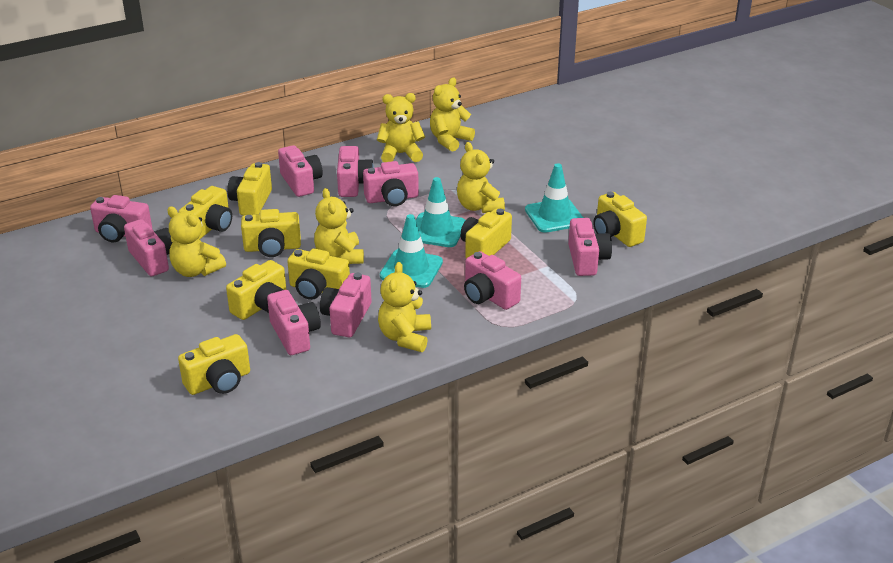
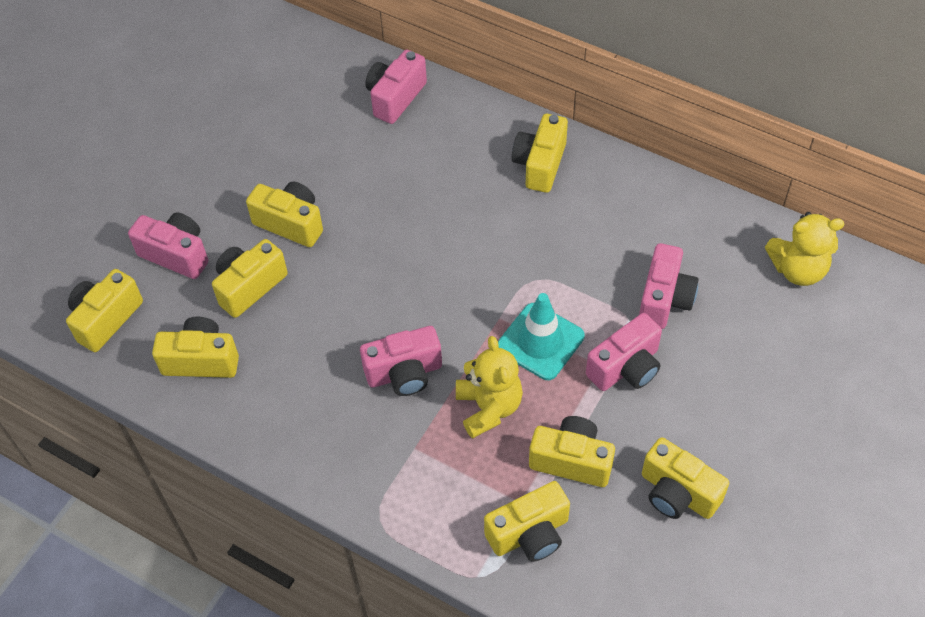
pink camera: [90,195,152,242] [124,219,172,276] [267,290,321,355] [278,145,323,197] [320,273,372,337] [337,146,374,197] [363,161,419,206] [464,251,521,310] [568,218,612,276] = 9 -> [128,212,208,279] [360,326,442,396] [365,50,427,124] [586,313,662,391] [639,243,699,329] = 5
turquoise traffic cone: [380,214,443,288] [416,177,465,247] [525,163,583,233] = 3 -> [498,293,585,380] = 1
yellow teddy bear: [167,206,226,277] [314,188,364,264] [377,93,425,162] [378,262,431,352] [430,78,475,152] [457,142,505,213] = 6 -> [456,336,523,439] [765,212,844,286] = 2

